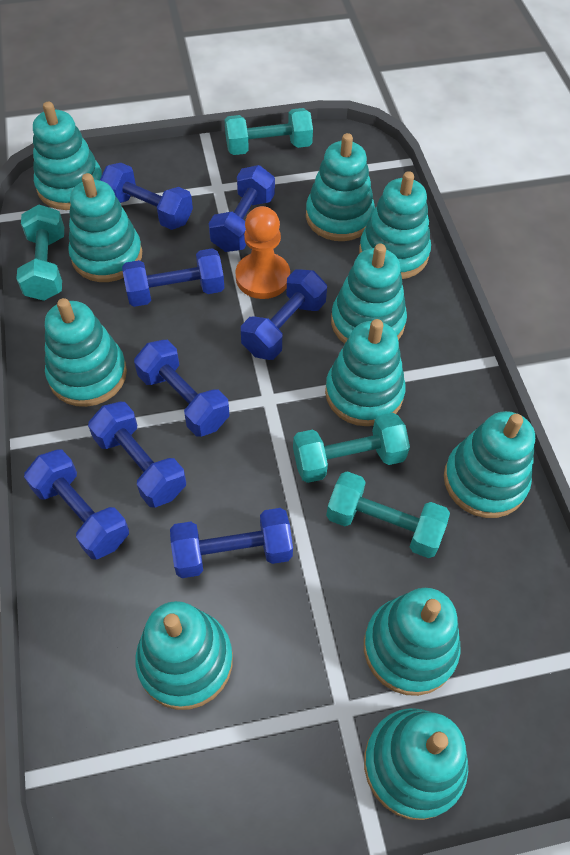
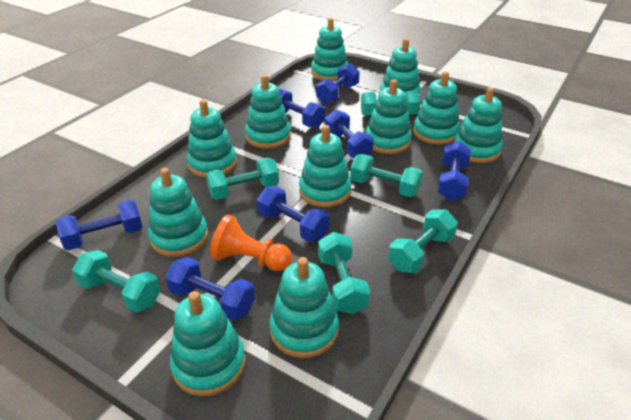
blue dumbbell: [24,449,129,560] [88,402,186,508] [100,163,193,230] [122,248,224,307] [134,340,230,437] [170,508,293,578] [209,165,275,252] [241,269,327,360] = 8 -> [56,200,143,250] [165,257,255,321] [257,187,330,242] [278,88,325,128] [316,64,360,104] [325,109,374,158] [437,141,471,201] = 7
turquoise dumbbell: [16,205,64,301] [225,108,313,155] [293,413,410,483] [326,471,450,558] = 4 -> [72,250,161,313] [206,158,279,200] [318,232,370,314] [350,154,423,197] [361,91,420,115] [389,209,458,273] = 6

